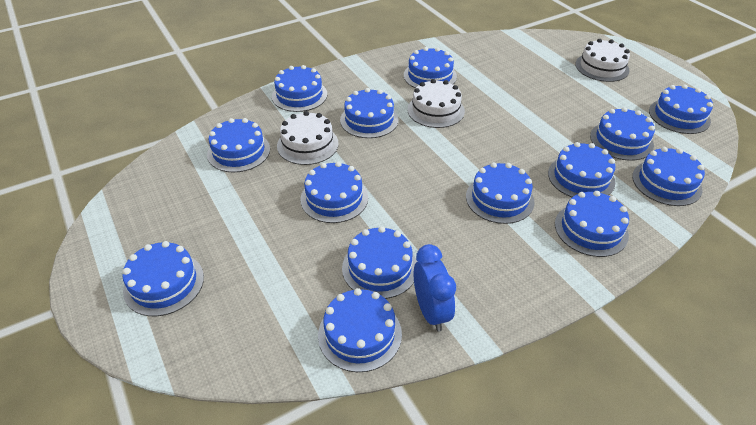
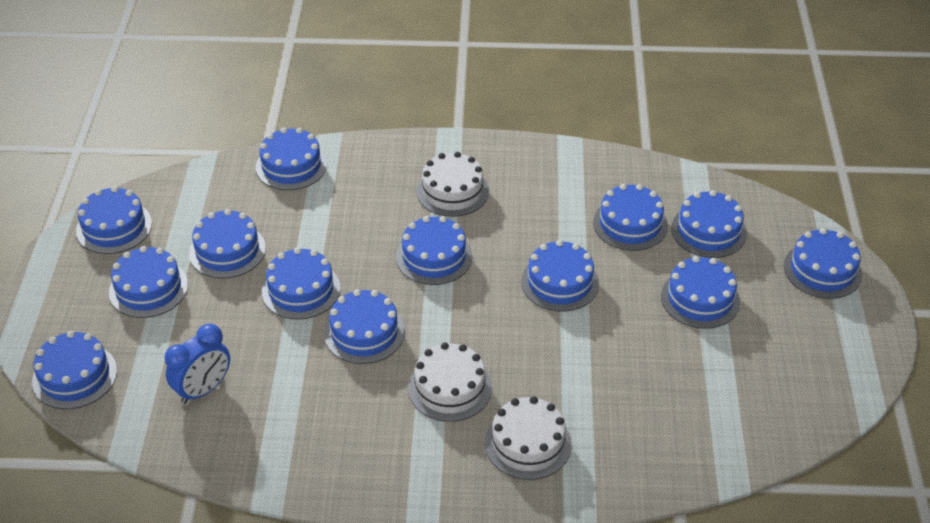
blue cake: [122,241,204,316] [207,118,270,172] [272,65,327,112] [300,161,368,223] [318,288,402,372] [340,88,399,138] [342,226,417,299] [404,47,457,88] [466,162,535,224] [548,142,616,197] [555,191,629,257] [590,107,655,161] [632,147,705,206] [649,84,713,134] = 14 -> [32,331,117,409] [76,186,152,254] [109,246,188,318] [189,209,266,278] [256,128,327,190] [262,247,340,320] [324,289,405,364] [396,216,472,285] [521,240,599,312] [593,184,668,251] [661,256,740,329] [671,190,747,258] [784,228,862,299] = 13

